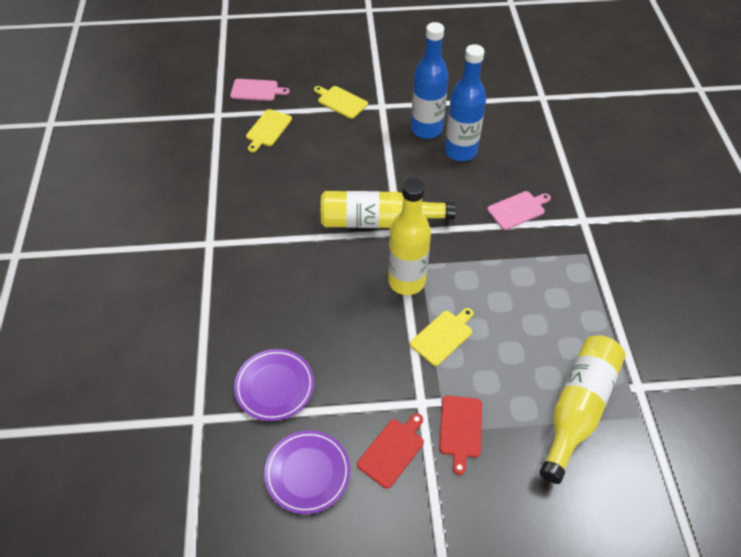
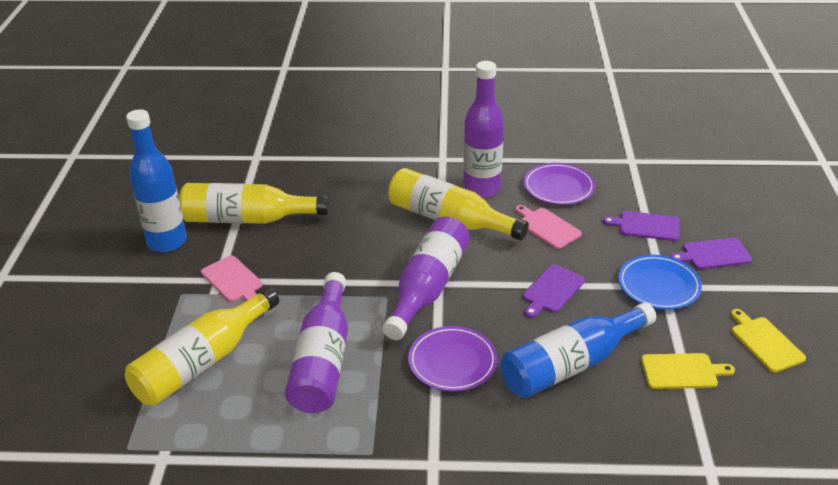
blue plate: none = 0 -> [618,255,702,310] = 1
purple bottle: none = 0 -> [285,272,348,413] [383,216,470,340] [463,61,504,198] = 3
purple cutting board: none = 0 -> [523,264,585,318] [603,211,679,241] [671,238,752,269] = 3
red cutting board: [357,413,424,489] [439,396,482,475] = 2 -> none = 0
yellow cutting board: [246,109,292,152] [314,86,368,119] [410,308,474,366] = 3 -> [641,353,735,389] [731,309,806,372] = 2

